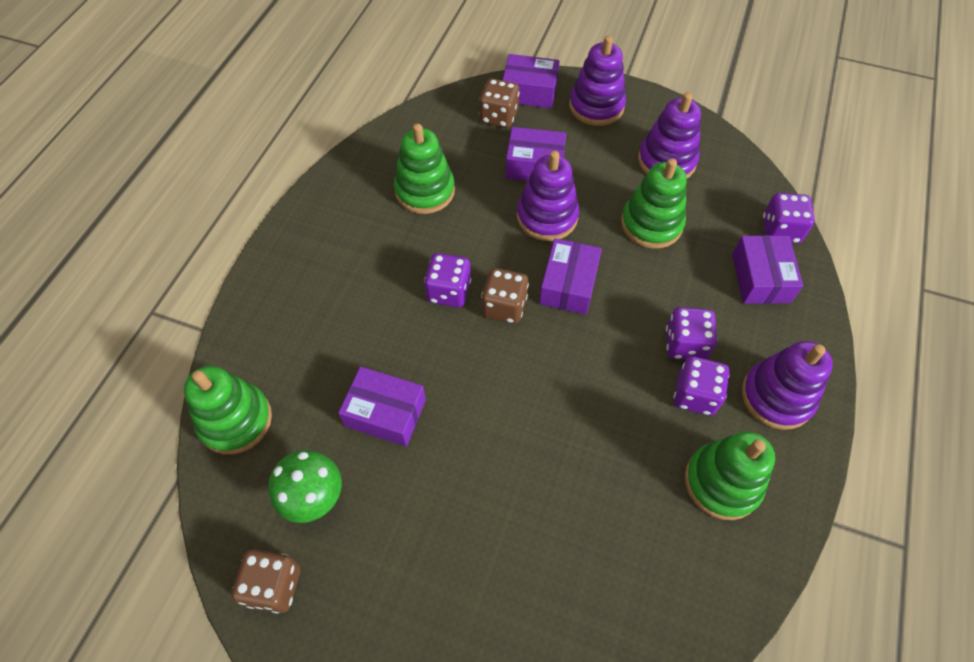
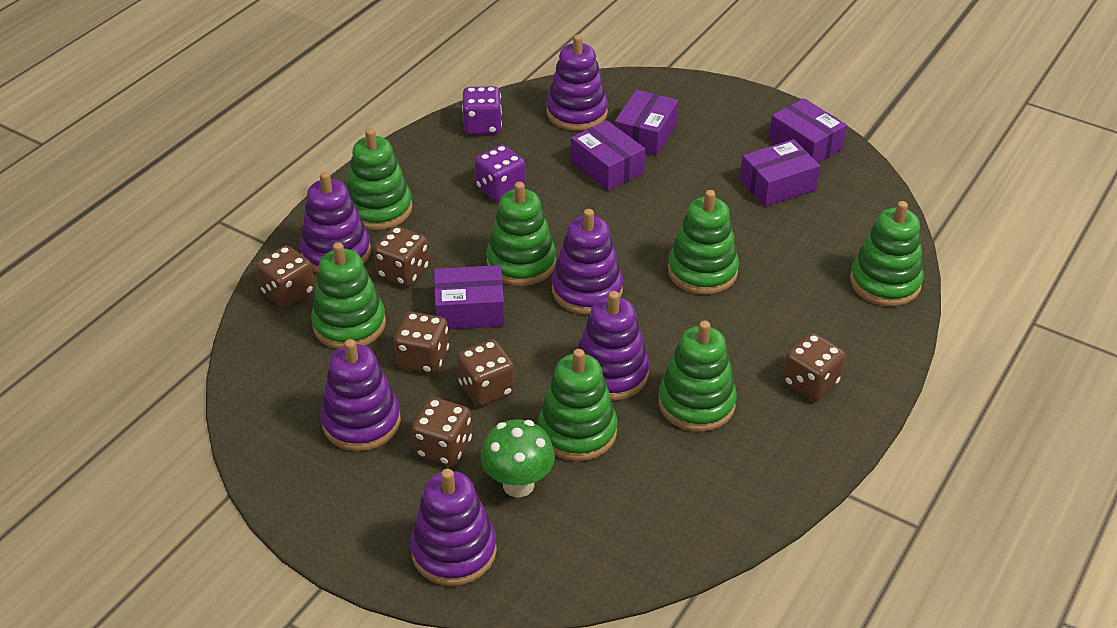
brown dice: [231,549,301,613] [479,78,520,128] [481,268,529,324] = 3 -> [256,245,315,308] [374,226,429,287] [394,312,449,374] [412,397,472,466] [457,339,515,407] [783,333,845,401] = 6
green stacking toy: [184,366,272,455] [394,123,455,214] [621,158,687,249] [685,431,775,520] = 4 -> [311,242,386,349] [346,128,413,230] [486,182,556,286] [538,349,618,461] [658,321,737,432] [668,190,739,295] [850,201,924,306] = 7
purple dice: [424,253,471,307] [666,307,717,360] [673,356,729,416] [763,193,815,244] = 4 -> [462,86,502,135] [475,145,526,202] = 2
purple stacking toy: [517,151,579,241] [569,36,626,126] [638,92,701,178] [742,341,833,430] = 4 -> [300,172,371,273] [320,339,401,451] [410,469,497,586] [546,35,608,131] [552,209,623,314] [578,291,649,401] = 6

